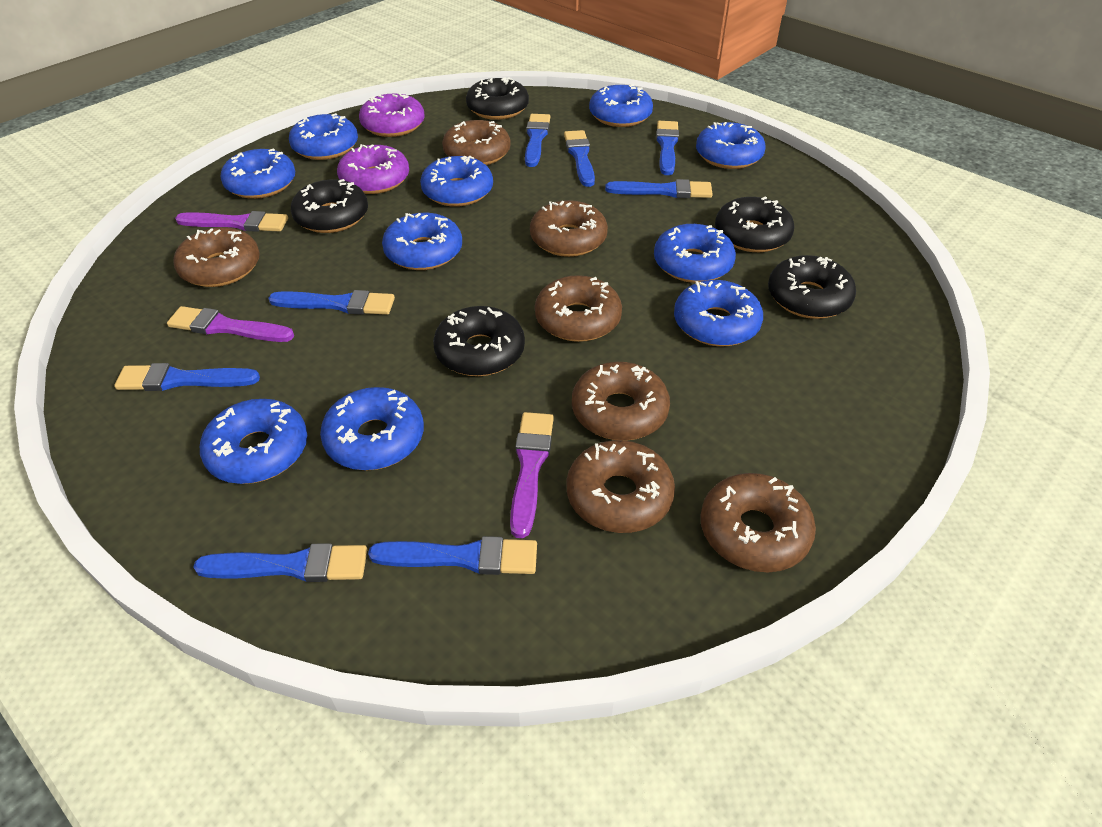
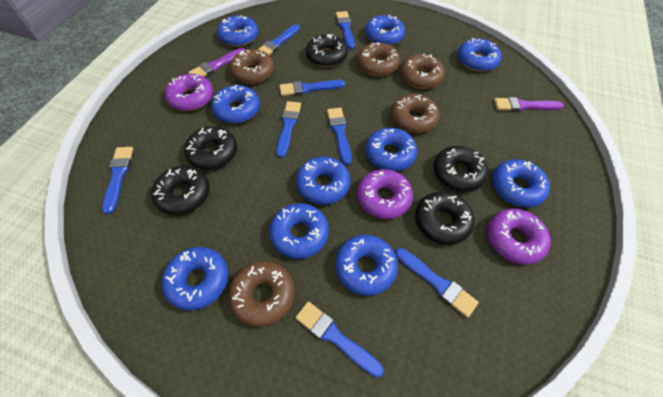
brown donut: [173,227,260,287] [442,120,511,165] [530,200,608,257] [535,275,622,342] [567,440,675,533] [572,362,670,441] [701,473,816,573] = 7 -> [228,261,295,327] [230,49,274,84] [357,42,400,76] [391,94,440,133] [400,53,445,89] = 5
purple brush: [167,306,294,342] [175,211,288,232] [510,412,554,538] = 3 -> [188,48,246,77] [494,97,564,111] = 2
purple donut: [337,144,409,194] [359,93,425,137] = 2 -> [165,74,213,111] [357,169,413,219] [487,208,551,265] = 3

